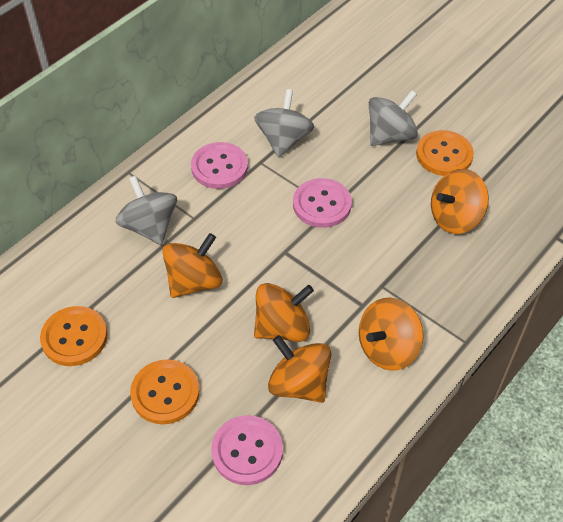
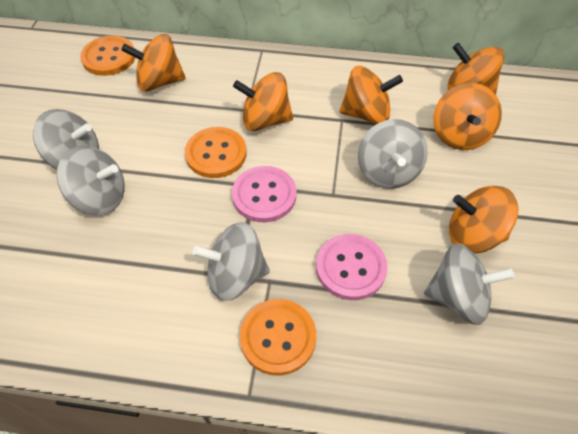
grey spinning top: [115,176,177,245] [254,89,314,158] [369,90,418,146] = 3 -> [33,109,99,170] [57,146,125,215] [192,222,270,301] [358,119,428,189] [424,243,514,325] = 5
orange spinning top: [162,233,222,298] [254,283,314,342] [268,335,331,403] [359,297,424,371] [431,169,489,234] = 5 -> [121,34,186,92] [233,72,293,131] [340,66,403,124] [433,83,502,150] [447,43,504,95] [449,186,519,254] = 6
pink button: [191,142,248,189] [211,415,283,485] [293,178,352,228] = 3 -> [232,166,297,222] [316,234,388,300] = 2

